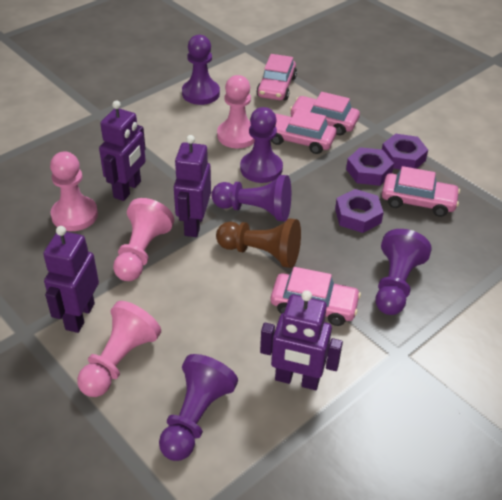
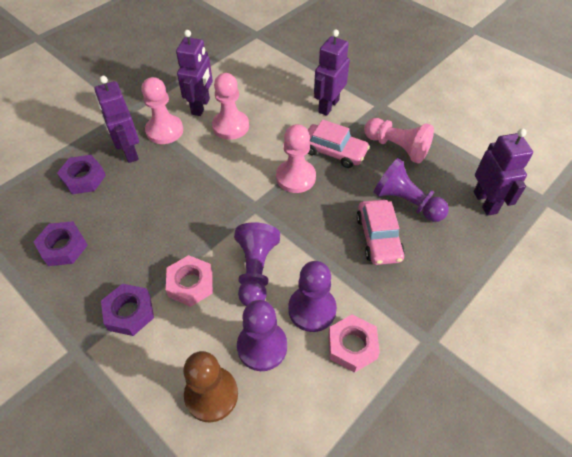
pink car: [256,54,297,101] [271,109,337,154] [271,267,361,326] [290,92,360,135] [382,166,460,217] = 5 -> [308,119,370,168] [356,200,405,265] = 2
pink nut: none = 0 -> [166,255,213,307] [328,315,380,373] = 2
purple pawn: [159,354,238,461] [182,35,220,105] [211,175,291,221] [240,107,283,183] [376,229,432,315] = 5 -> [234,222,280,306] [237,300,287,371] [288,261,337,332] [374,158,449,222] = 4

